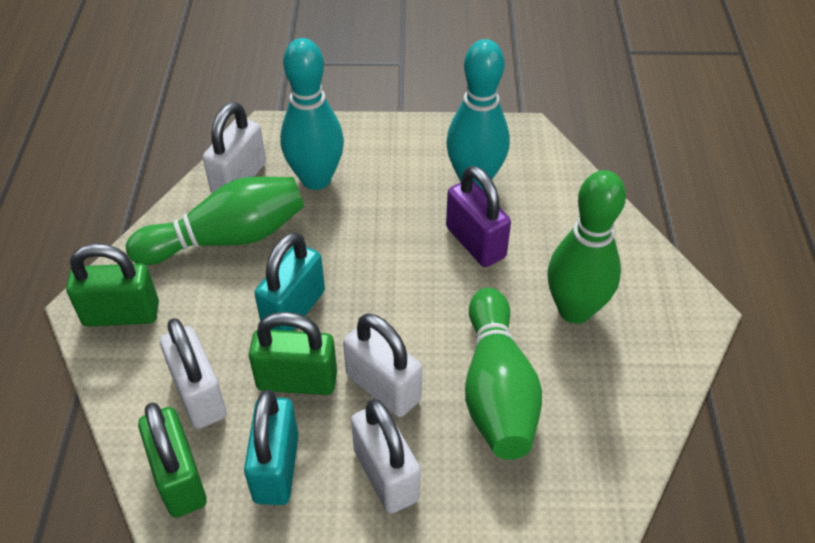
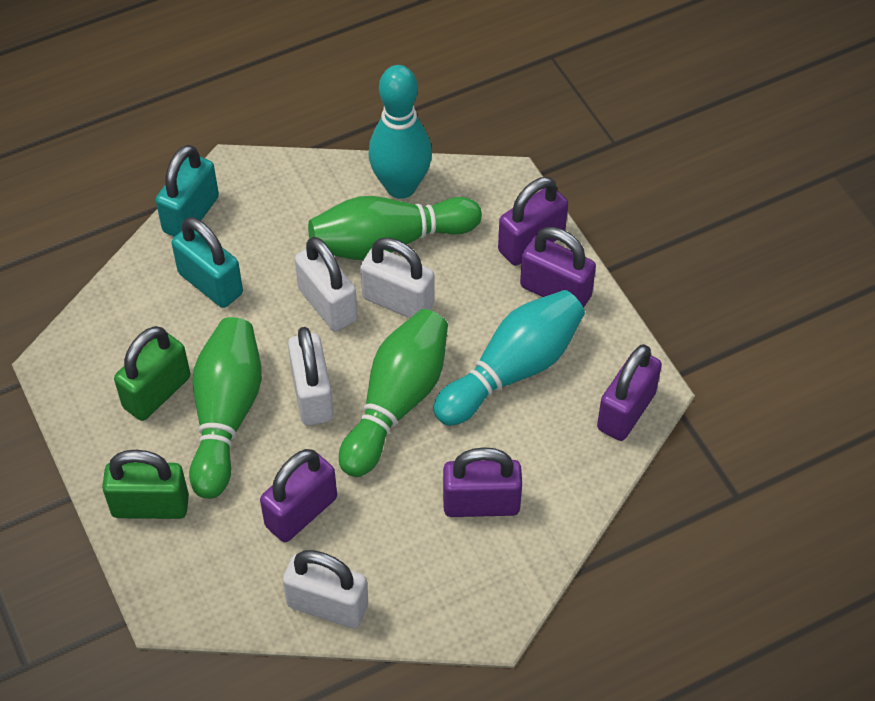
green padlock: [66,243,159,327] [138,402,207,518] [249,312,337,395] = 3 -> [102,450,189,519] [114,326,190,421] = 2
purple padlock: [446,166,511,267] = 1 -> [260,449,337,542] [443,447,522,517] [498,177,568,266] [520,227,596,308] [597,344,662,441] = 5

